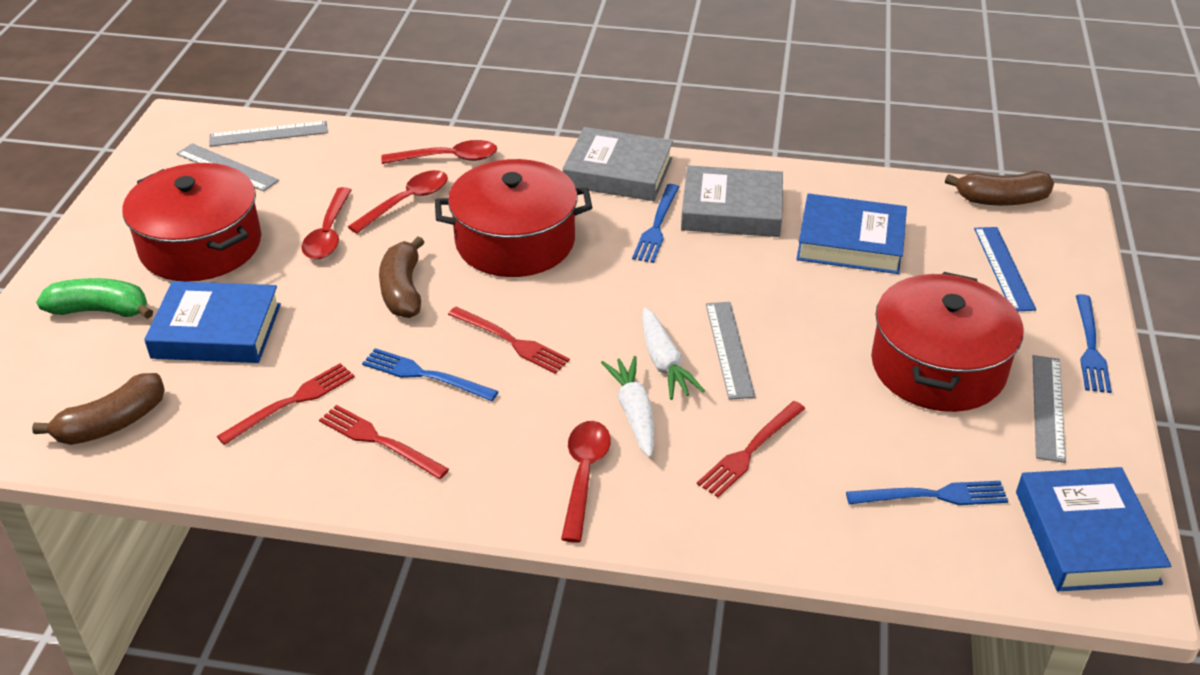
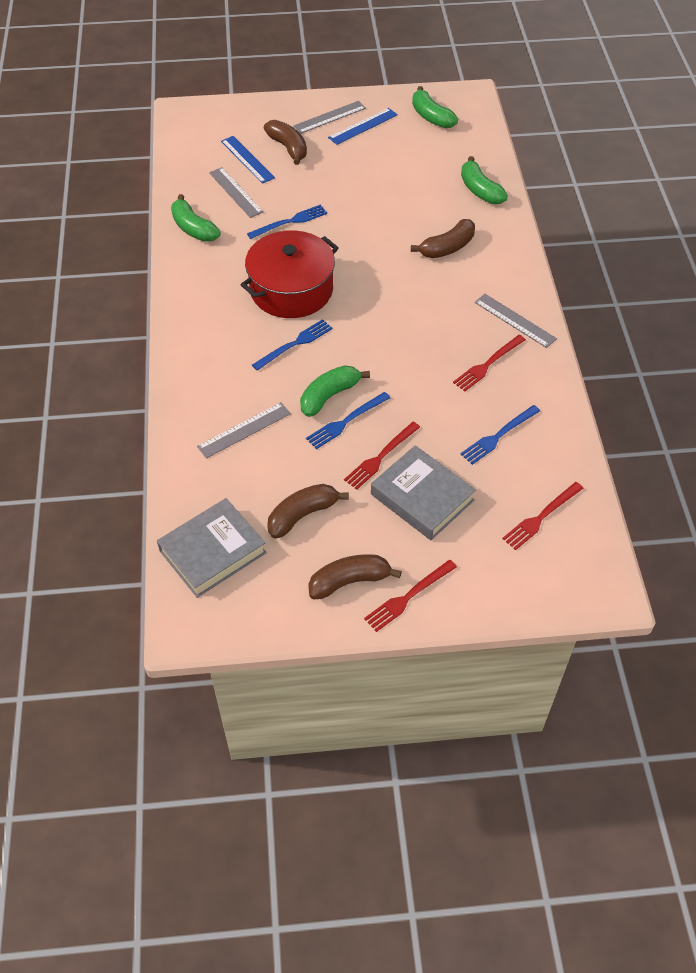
blue book: [144,281,281,363] [797,193,907,274] [1016,467,1171,591] = 3 -> none = 0
blue ruler: [974,227,1036,311] = 1 -> [221,136,275,184] [328,108,398,145] = 2
brown banana: [32,373,165,445] [379,236,424,318] [945,171,1054,206] = 3 -> [264,120,307,165] [267,484,349,539] [308,554,402,599] [411,219,475,258] = 4
green banana: [36,278,153,319] = 1 -> [171,194,221,242] [300,365,370,417] [412,86,458,128] [461,156,508,204] = 4
red pot: [122,163,261,282] [435,159,592,277] [871,272,1023,412] = 3 -> [241,230,339,318] = 1
red spoon: [302,187,352,259] [348,170,448,234] [381,140,497,164] [561,421,611,543] = 4 -> none = 0
white carrot: [601,356,654,458] [642,308,705,400] = 2 -> none = 0

